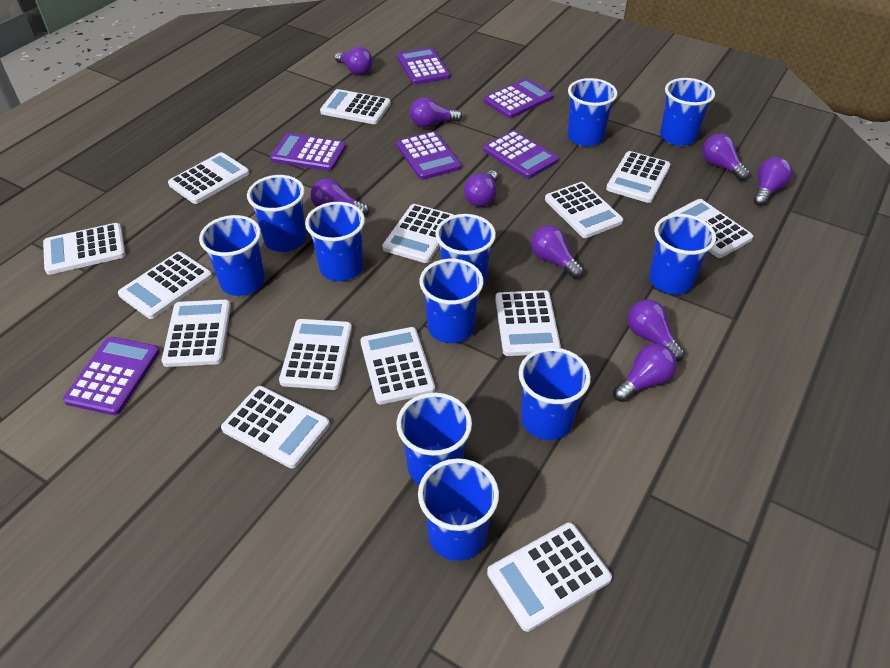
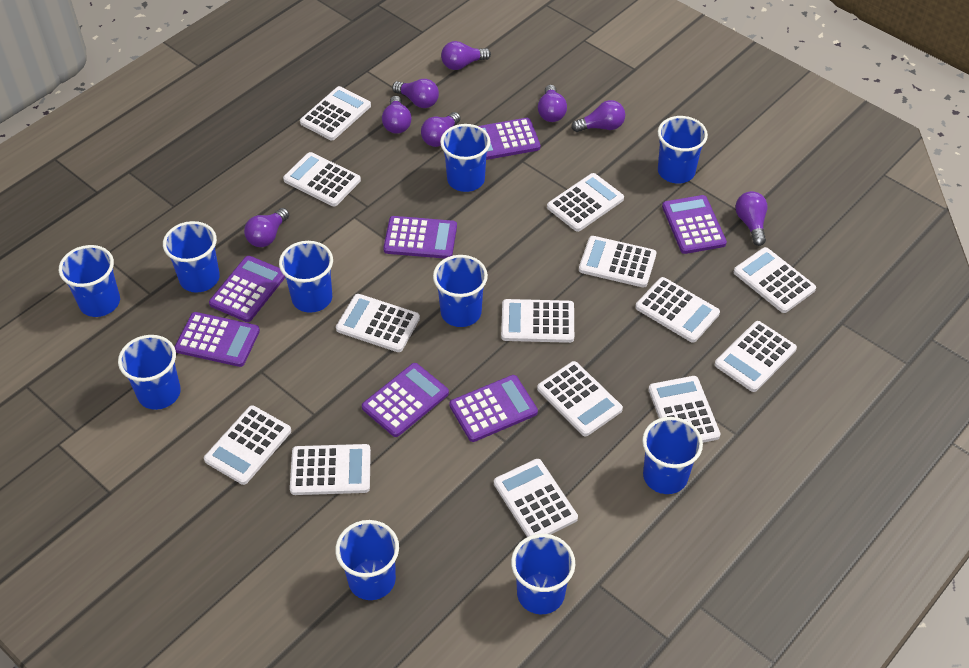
blue cup: [199,215,265,296] [247,175,306,252] [305,202,365,281] [397,393,472,485] [418,458,499,561] [419,259,484,343] [435,214,496,288] [519,347,591,440] [567,78,617,146] [649,214,716,294] [660,78,715,146] = 11 -> [59,245,120,317] [118,335,181,410] [163,221,220,293] [279,241,333,313] [335,520,399,600] [433,255,488,327] [440,124,491,192] [511,534,575,614] [642,417,703,494] [658,116,708,183] = 10
purple calculator: [63,337,160,415] [270,133,346,171] [396,131,461,180] [397,47,450,85] [483,130,558,179] [484,78,553,118] = 6 -> [175,312,260,367] [209,256,285,322] [362,363,449,437] [383,216,457,259] [449,375,538,442] [479,118,540,160] [662,195,727,254] = 7
purple light bulb: [311,178,369,216] [335,47,373,75] [410,97,462,128] [464,170,498,207] [531,225,584,278] [613,344,677,402] [628,300,685,361] [702,134,750,181] [753,157,792,206] = 9 -> [244,208,289,247] [382,96,411,134] [392,79,439,108] [421,112,461,147] [441,41,491,70] [538,85,567,122] [571,100,625,132] [735,191,768,246] = 8

